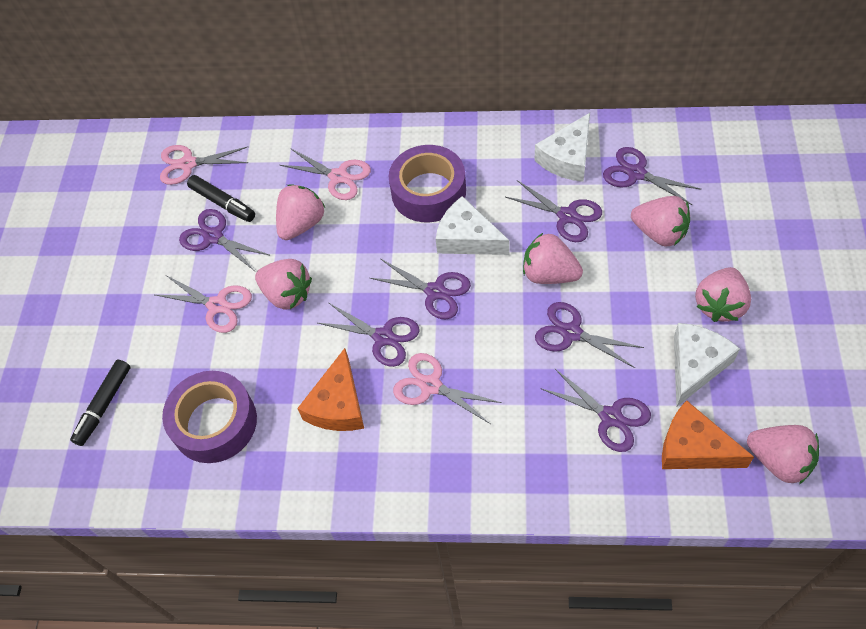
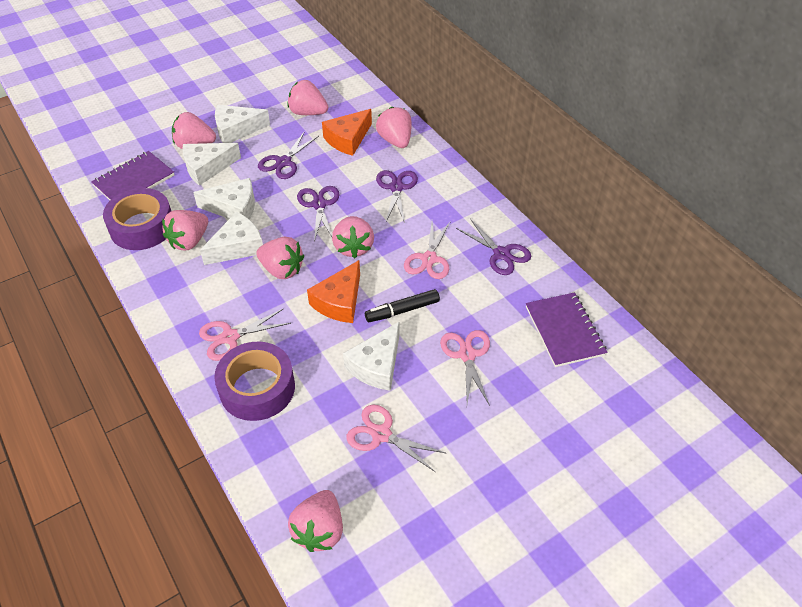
black marker: [70,360,130,446] [187,175,255,222] = 2 -> [365,289,440,322] = 1
pink strawberry: [255,259,312,310] [276,184,325,240] [523,233,583,284] [631,196,690,247] [695,267,751,322] [747,425,819,484] = 6 -> [162,210,208,250] [172,112,216,149] [256,237,304,279] [288,80,328,115] [288,490,343,552] [332,216,374,258] [376,107,412,148] = 7
purple notebook: none = 0 -> [91,151,174,200] [526,292,607,367] = 2
purple scissors: [179,209,269,271] [318,303,420,367] [370,259,471,319] [505,180,602,242] [535,302,644,368] [540,369,651,452] [603,147,702,205] = 7 -> [258,131,319,179] [297,186,340,242] [376,170,418,223] [456,219,532,275] = 4
white cheese: [436,196,510,255] [534,113,590,182] [674,323,740,407] = 3 -> [182,143,241,186] [193,178,255,220] [200,212,263,265] [215,105,270,143] [343,322,400,391] = 5

